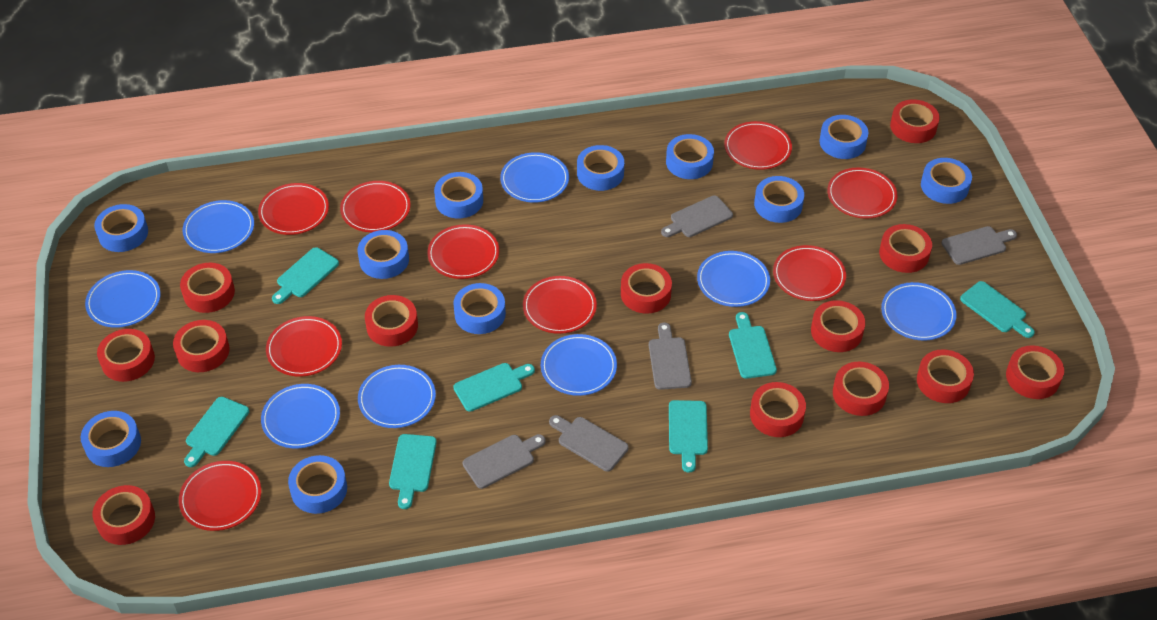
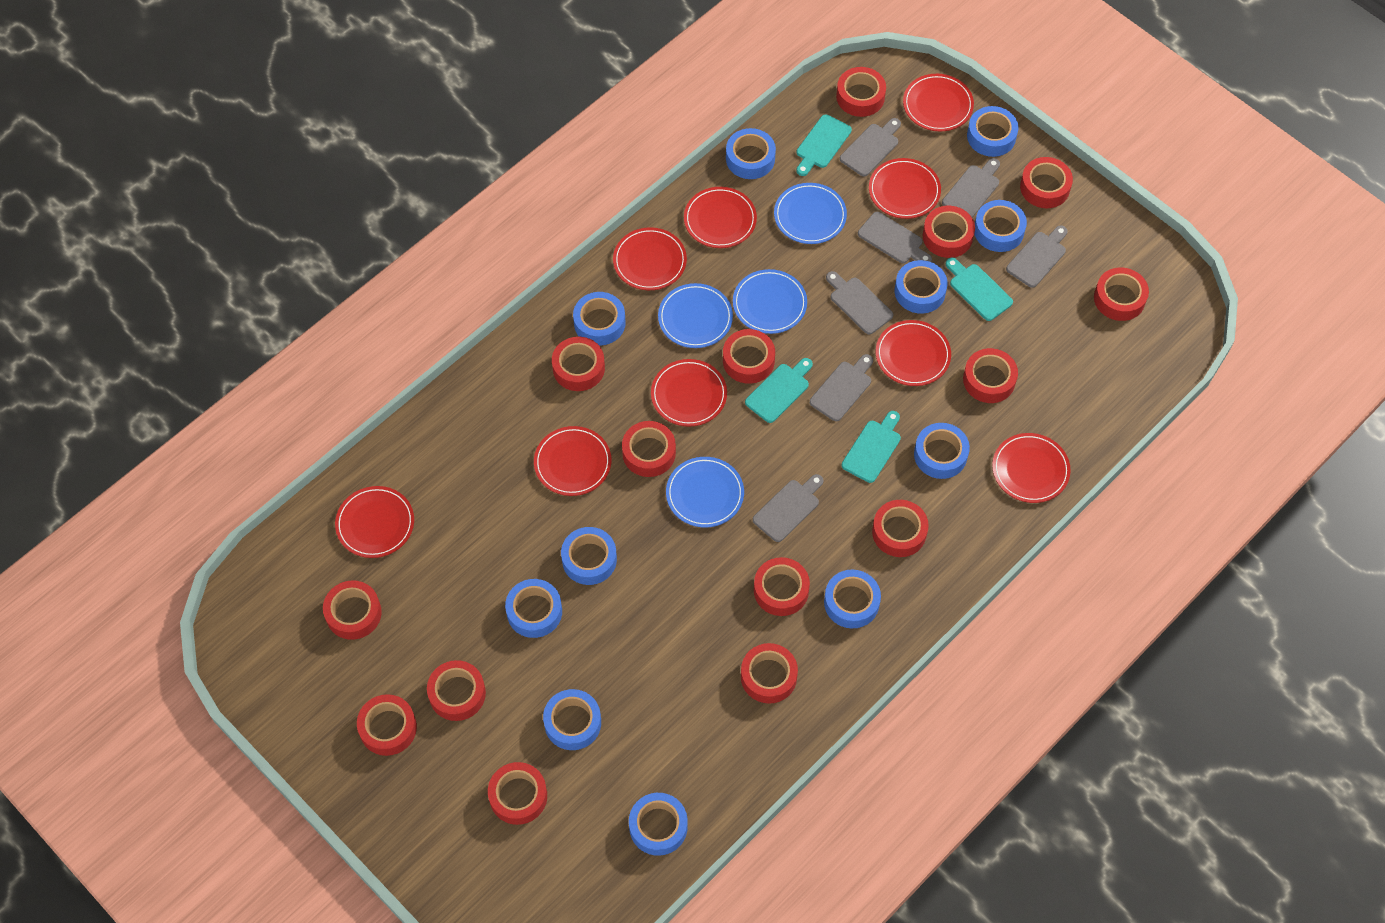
blue plate: [85,270,161,328] [183,200,254,253] [261,384,340,448] [358,365,436,428] [500,152,569,203] [541,334,617,396] [697,251,770,307] [881,282,957,341] = 8 -> [658,283,733,348] [666,457,744,527] [733,269,807,334] [774,183,847,244] = 4
grey cutting board: [463,434,546,489] [549,415,629,472] [649,323,692,390] [661,195,733,237] [941,226,1017,265] = 5 -> [753,474,824,542] [810,354,873,421] [826,271,893,334] [840,118,901,176] [858,212,932,263] [942,158,1000,218] [1006,225,1067,288] = 7
red tape: [93,485,155,545] [97,329,155,382] [173,320,230,372] [180,263,235,313] [365,295,418,347] [621,263,672,314] [750,382,806,437] [811,300,865,352] [833,361,889,416] [879,224,932,273] [890,99,940,143] [917,349,974,403] [1006,345,1064,399] = 13 -> [323,580,382,640] [357,694,417,756] [427,660,486,721] [488,762,547,825] [552,337,605,391] [622,421,676,477] [723,329,775,384] [741,643,798,704] [754,557,810,616] [836,67,886,117] [872,500,929,557] [923,206,975,258] [963,348,1018,403] [1020,157,1073,208] [1094,268,1149,321] = 15
turquoise cutting board: [184,397,249,467] [272,247,339,304] [389,434,437,509] [453,363,535,412] [669,400,708,473] [729,312,777,379] [960,281,1035,338] = 7 -> [745,358,813,423] [796,114,852,176] [842,411,901,483] [946,257,1013,321] = 4

